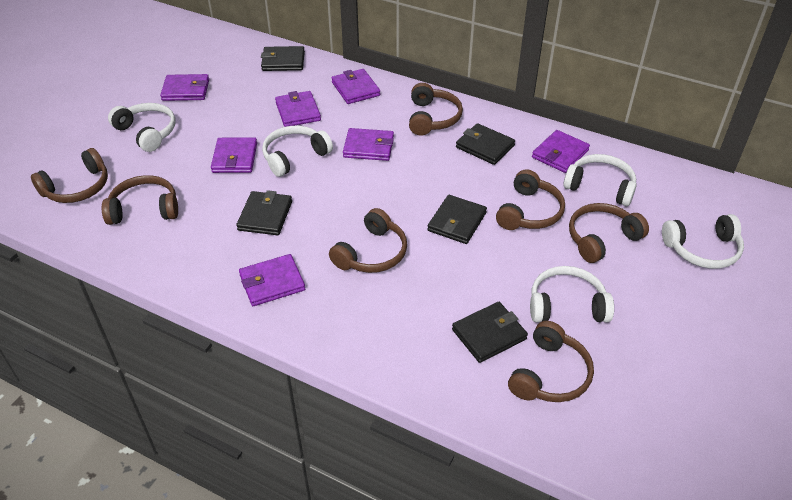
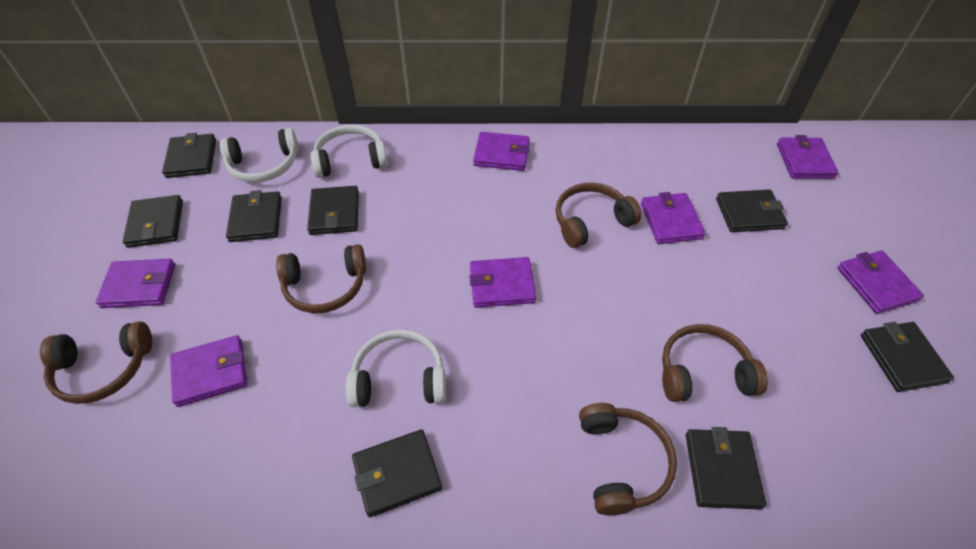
black wallet: [236,190,292,235] [261,46,305,71] [427,195,487,244] [452,302,528,363] [456,123,515,165] = 5 -> [123,195,183,248] [162,133,216,178] [226,190,282,242] [307,186,359,235] [352,429,442,517] [686,427,766,510] [716,189,788,232] [861,322,954,392] = 8
brown headphones: [31,148,108,203] [102,175,178,225] [329,208,407,273] [409,83,463,136] [496,169,565,230] [508,321,594,402] [569,203,649,263] = 7 -> [40,321,152,404] [276,244,366,313] [556,183,642,248] [579,403,677,516] [662,324,768,402] = 5
white headphones: [108,103,176,152] [262,126,333,177] [530,266,614,322] [563,154,637,206] [662,214,744,269] = 5 -> [220,128,299,183] [310,125,388,178] [345,330,446,407] = 3

